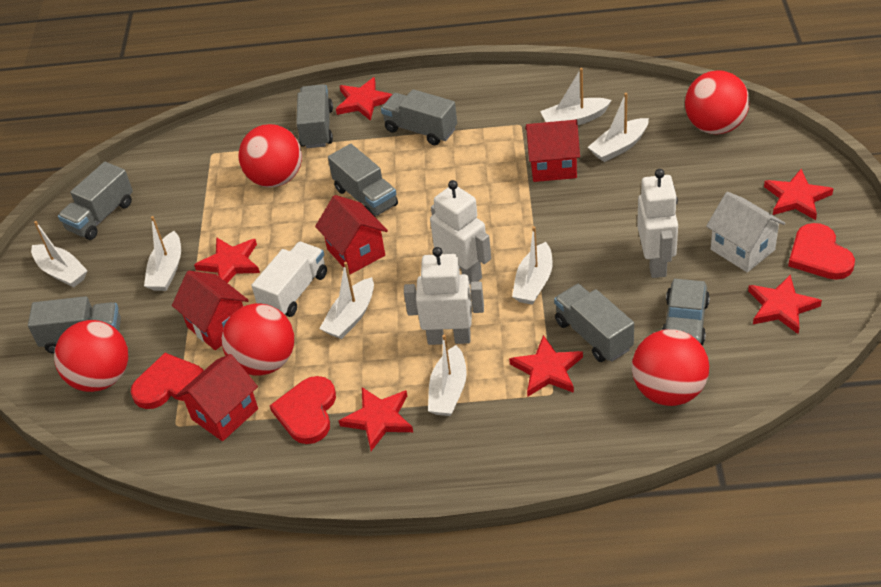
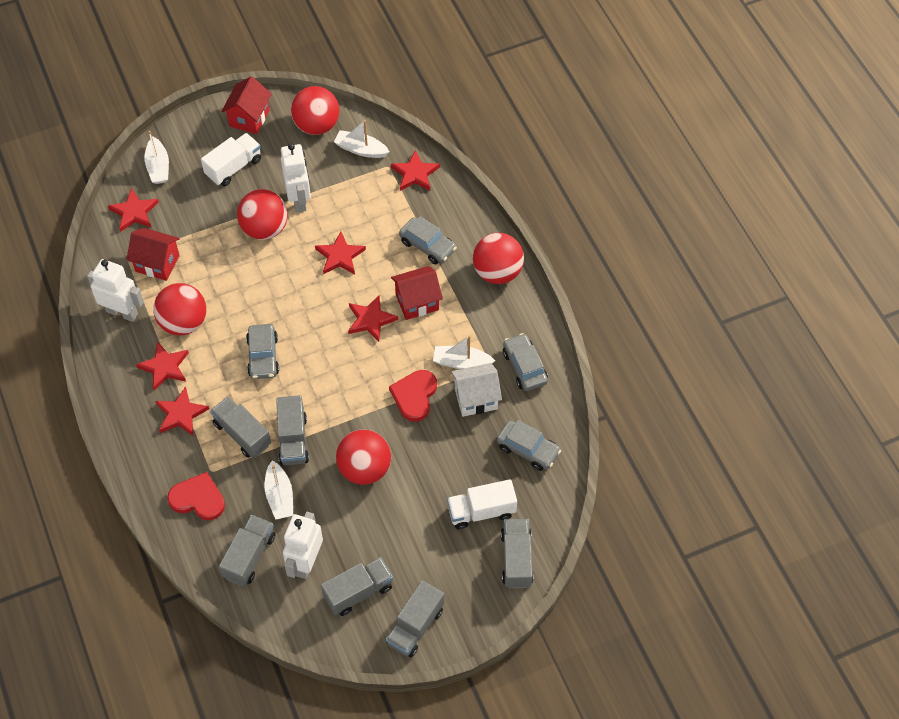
grey car: [662,279,710,345] = 1 -> [246,324,279,379] [399,216,457,264] [497,420,561,471] [503,333,548,391] = 4
red heart: [131,353,204,409] [270,376,336,444] [788,223,855,280] = 3 -> [167,472,225,520] [389,370,437,421] = 2
red house: [172,271,249,350] [176,354,258,441] [315,195,388,274] [525,120,580,182] = 4 -> [126,228,180,281] [221,76,272,134] [391,266,443,320] = 3
white boat: [31,221,88,287] [144,216,181,291] [320,262,374,339] [428,334,467,416] [512,226,553,305] [540,68,612,125] [588,93,649,162] = 7 -> [144,131,169,184] [264,460,293,520] [334,120,390,158] [433,335,495,369] = 4
white truck: [251,242,327,317] = 1 -> [201,133,261,186] [447,479,517,530] = 2

